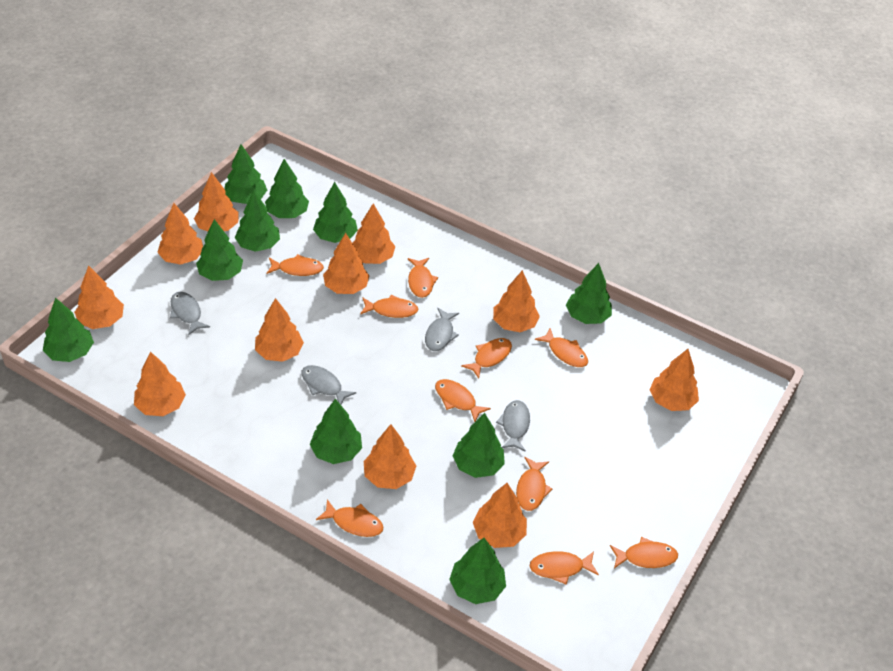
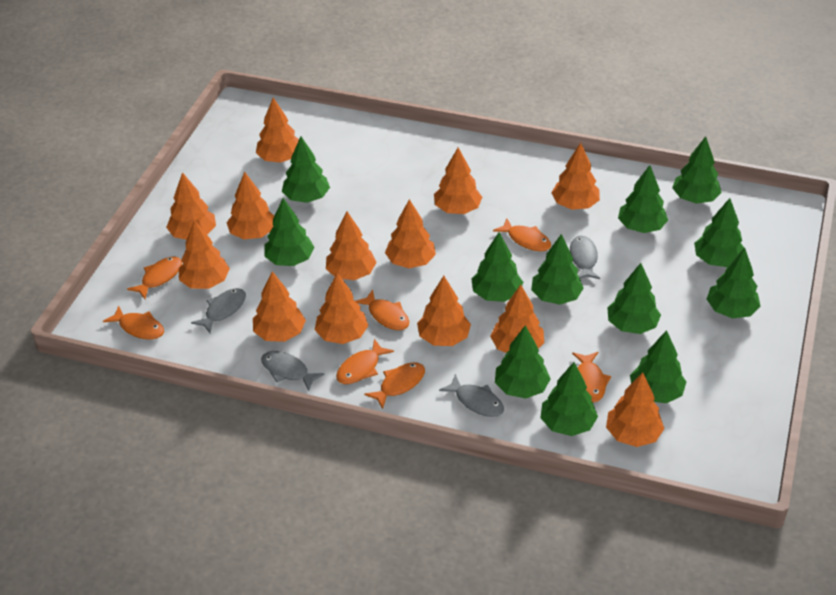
green tree: [43,297,94,362] [196,219,243,281] [224,144,267,204] [235,190,280,252] [265,159,309,218] [310,399,362,464] [313,182,358,243] [449,538,506,604] [453,413,505,478] [566,263,612,324] = 10 -> [264,198,315,266] [282,136,330,203] [471,232,523,302] [495,325,550,399] [531,234,584,305] [540,362,598,436] [607,263,661,334] [618,165,668,233] [630,330,686,403] [672,136,722,204] [694,198,744,267] [707,248,760,318] = 12
orange fish: [267,254,324,276] [316,499,383,537] [360,294,419,318] [408,258,438,298] [435,379,491,422] [461,338,512,379] [516,457,552,511] [529,551,599,585] [535,328,588,367] [610,537,678,568] = 10 -> [103,306,164,339] [127,256,182,299] [336,339,394,384] [356,289,409,330] [364,362,425,409] [493,218,551,251] [572,352,611,403] = 7
orange tree: [74,265,124,329] [134,351,186,416] [157,203,203,265] [194,172,239,231] [255,298,304,362] [323,233,369,294] [352,203,395,264] [364,424,416,489] [473,483,527,548] [493,270,540,332] [650,349,699,411] = 11 -> [166,172,216,240] [179,220,230,289] [226,172,274,239] [253,271,306,342] [256,98,299,163] [315,273,368,344] [326,212,377,280] [385,199,436,268] [417,276,471,346] [434,148,482,214] [490,285,544,353] [551,143,600,210] [606,372,664,447] = 13

